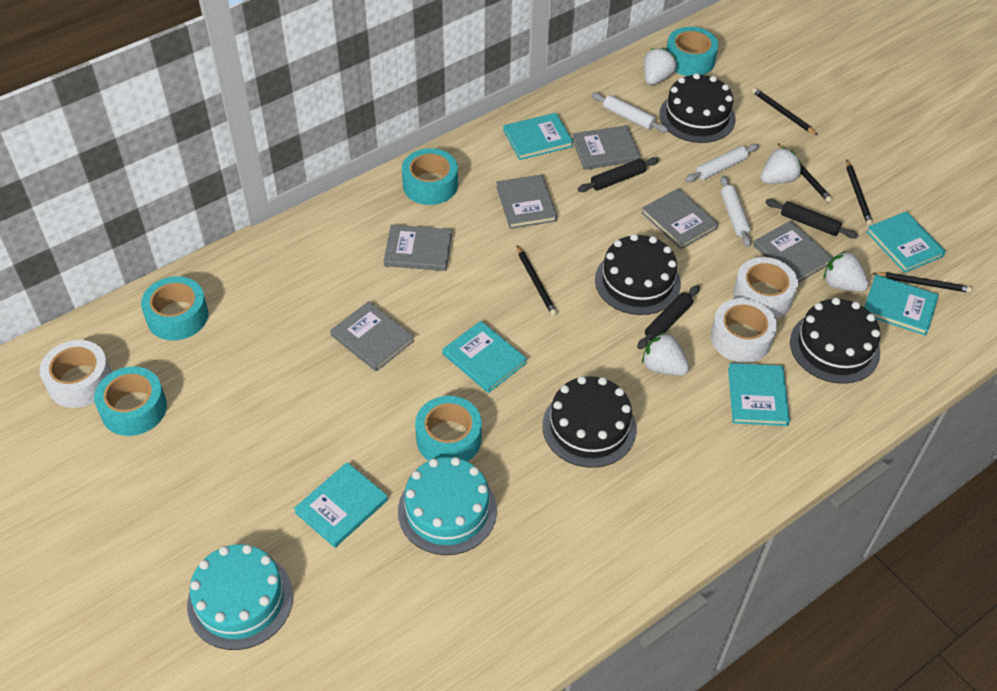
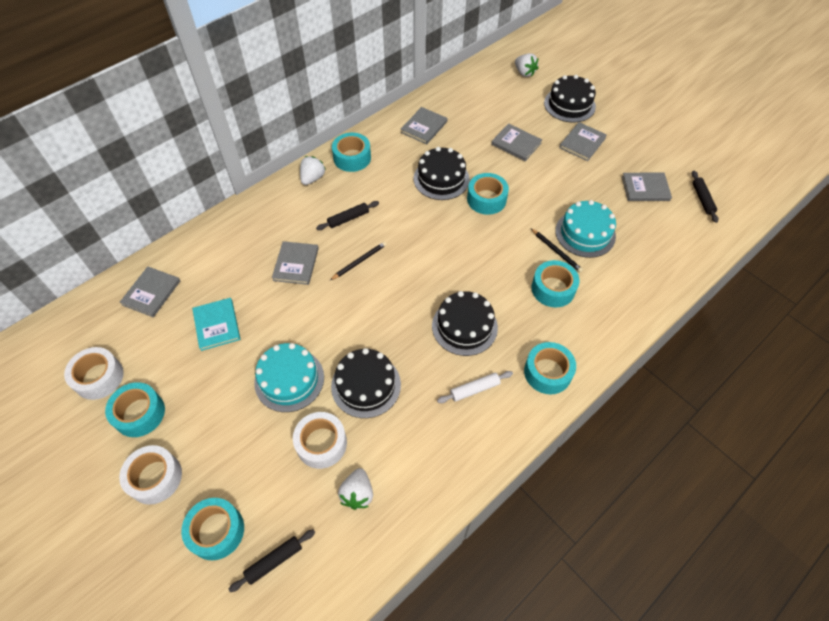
black pencil: [517,245,557,316] [752,88,818,135] [778,143,832,203] [846,159,873,226] [872,272,973,293] = 5 -> [330,242,387,280] [531,228,583,273] = 2
turquoise book: [294,462,388,548] [442,321,527,393] [503,113,573,160] [728,363,790,426] [864,275,939,336] [866,211,946,273] = 6 -> [192,298,240,351] = 1
turquoise tape: [94,367,167,436] [141,276,208,340] [402,148,458,205] [415,396,482,462] [666,27,719,76] = 5 -> [105,382,165,437] [181,498,244,560] [332,133,371,172] [467,173,509,215] [524,342,576,394] [531,260,579,308] = 6
white rolling pin: [591,93,668,133] [685,144,759,182] [720,176,751,247] = 3 -> [437,371,513,403] = 1
white strawberry: [642,332,689,376] [644,48,676,85] [760,147,801,184] [823,250,869,292] = 4 -> [300,156,325,185] [338,468,373,510] [515,53,538,77] = 3

